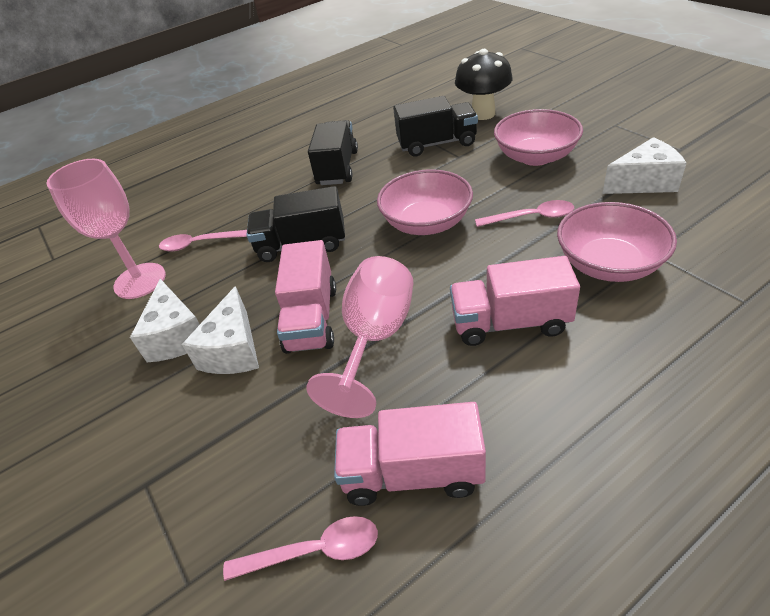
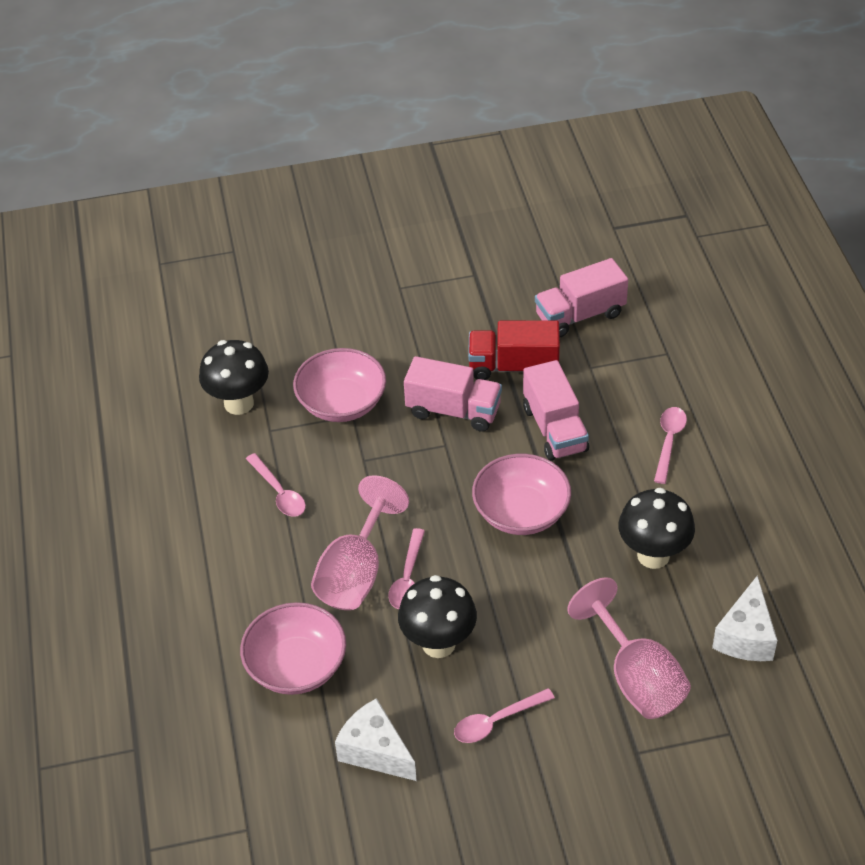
black mushroom: [455,49,513,120] = 1 -> [199,340,269,415] [398,575,477,658] [618,488,695,569] = 3
black truck: [246,186,345,262] [308,120,358,185] [393,96,478,157] = 3 -> none = 0
pink spoon: [159,230,247,252] [223,516,378,581] [475,200,574,227] = 3 -> [246,453,306,517] [388,528,425,609] [454,688,555,743] [654,407,687,484] = 4
red truck: none = 0 -> [468,320,560,380] = 1
white cheese: [130,279,200,362] [182,286,259,374] [602,137,686,194] = 3 -> [335,698,417,781] [712,575,777,661] = 2

